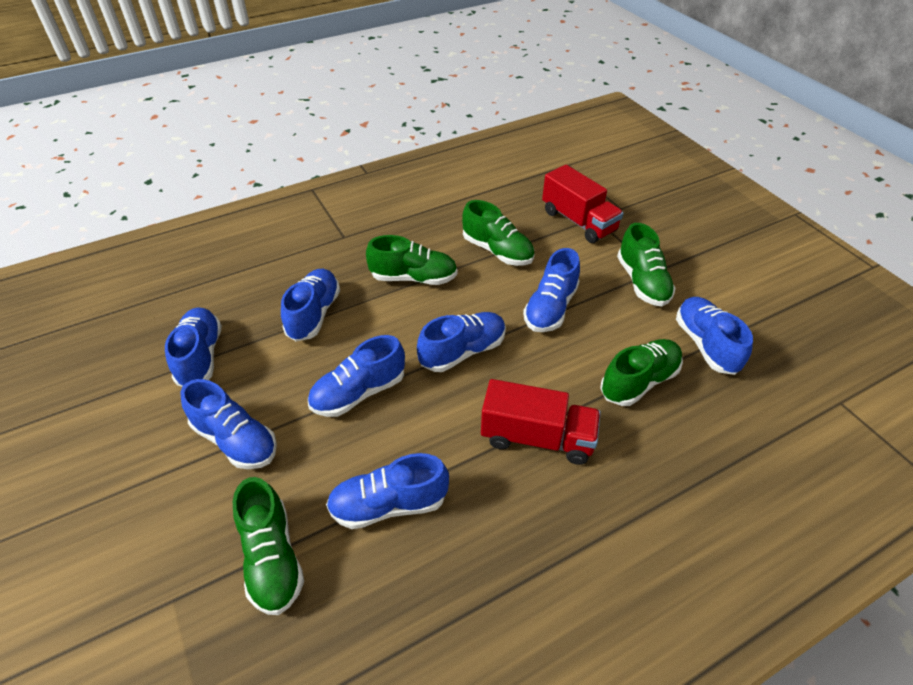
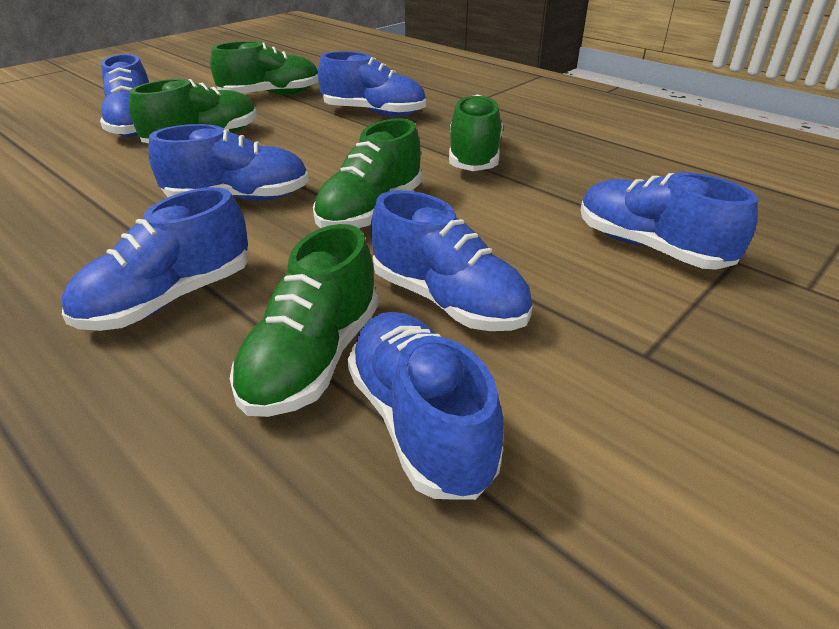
blue shoe: [165,308,222,387] [180,379,277,469] [281,269,340,342] [308,335,405,417] [326,453,449,529] [417,312,506,372] [523,248,580,332] [676,297,753,375] = 8 -> [62,187,248,331] [100,54,149,137] [148,124,309,201] [318,51,426,117] [348,312,504,500] [371,190,532,331] [581,172,758,270] = 7
red truck: [481,379,601,465] [542,165,624,243] = 2 -> none = 0

